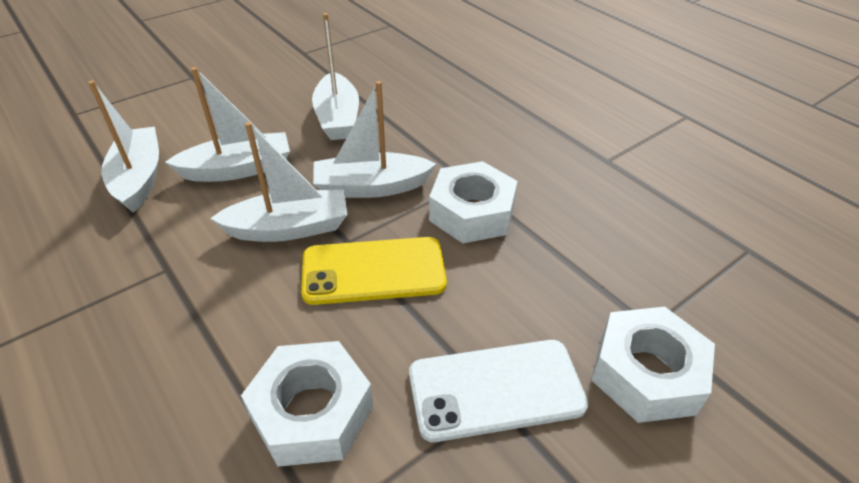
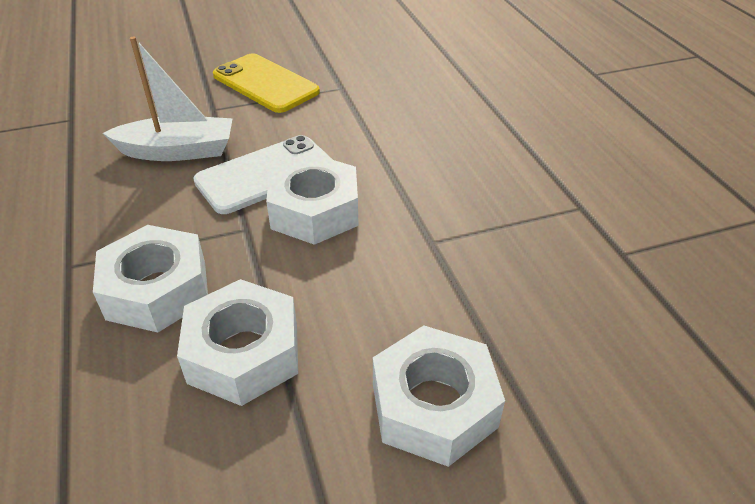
white boat: [88,80,159,213] [165,67,290,182] [210,122,347,242] [312,13,359,140] [313,81,436,198] = 5 -> [103,37,233,161] = 1
white nut: [241,341,374,467] [429,161,518,243] [591,307,715,423] = 3 -> [93,225,208,332] [177,279,298,406] [266,154,359,245] [373,325,505,467] = 4

